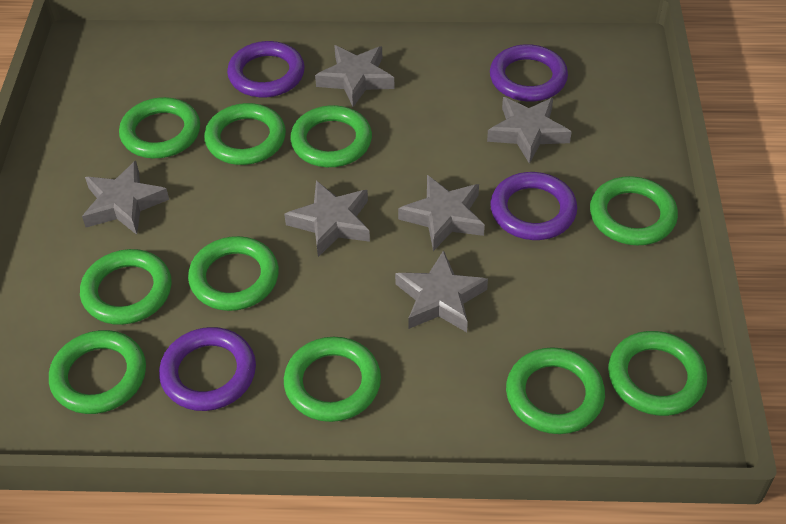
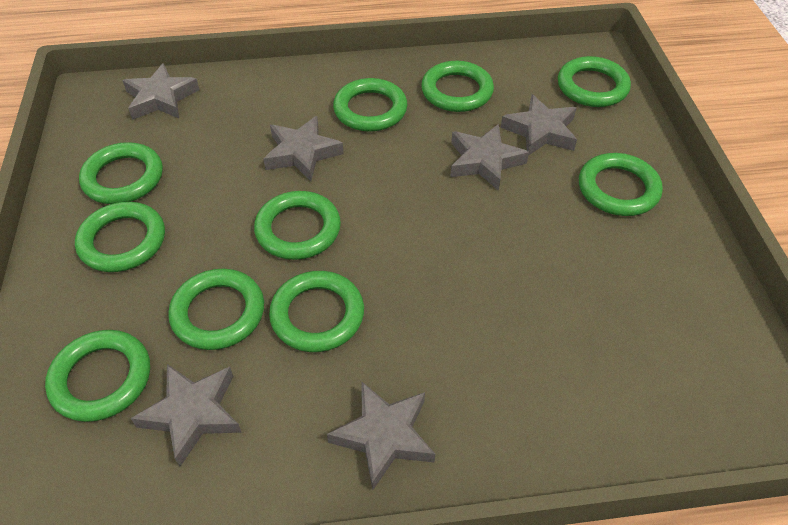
purple ring: [159,327,256,411] [227,41,305,98] [490,44,568,102] [490,172,577,240] = 4 -> none = 0

